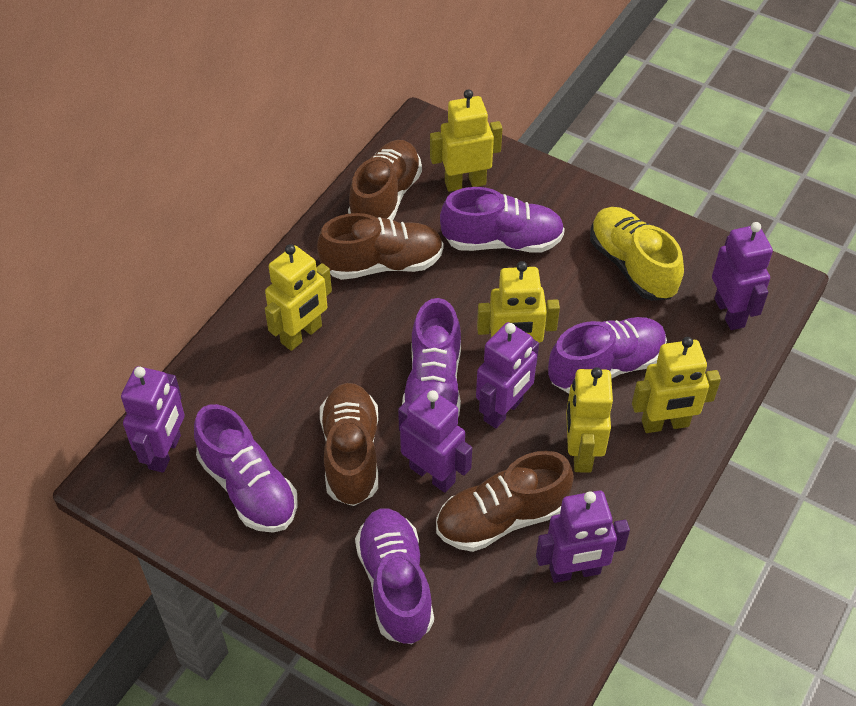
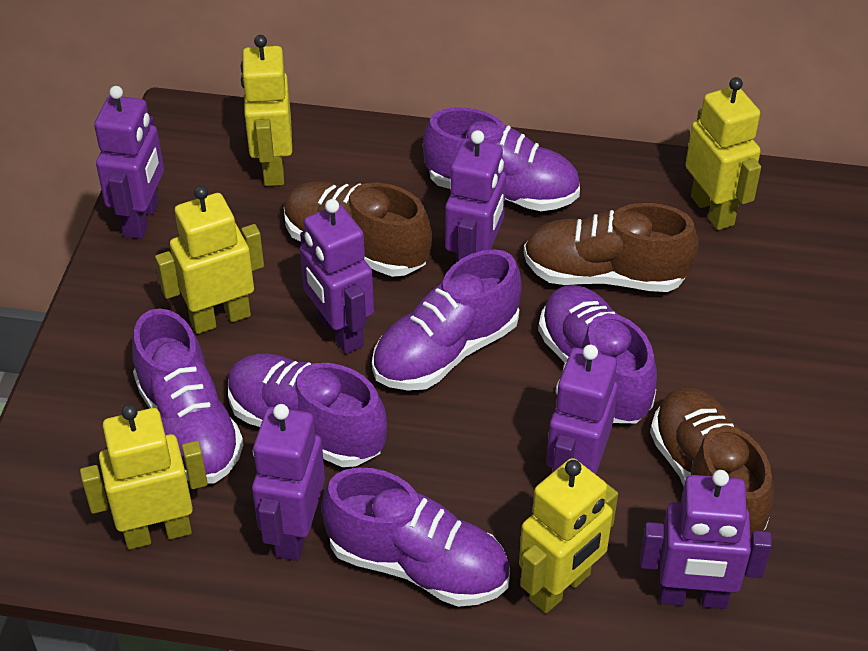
brown shoe: [317,213,443,280] [320,383,378,506] [348,140,422,220] [436,451,574,552] = 4 -> [284,182,432,277] [524,203,699,292] [650,388,774,538] = 3
purple robot: [121,366,185,473] [398,388,472,493] [476,322,539,429] [536,491,630,583] [712,222,773,330] = 5 -> [94,86,164,239] [252,404,325,561] [300,199,374,354] [445,130,506,262] [546,345,618,474] [640,470,772,609] = 6
purple shoe: [194,404,298,533] [355,509,434,644] [402,298,461,417] [440,187,565,253] [548,317,667,393] = 5 -> [132,308,244,484] [228,354,387,467] [321,467,510,607] [372,249,522,391] [423,107,580,211] [538,285,657,423] = 6
yellow shoe: [590,207,684,301] = 1 -> none = 0

